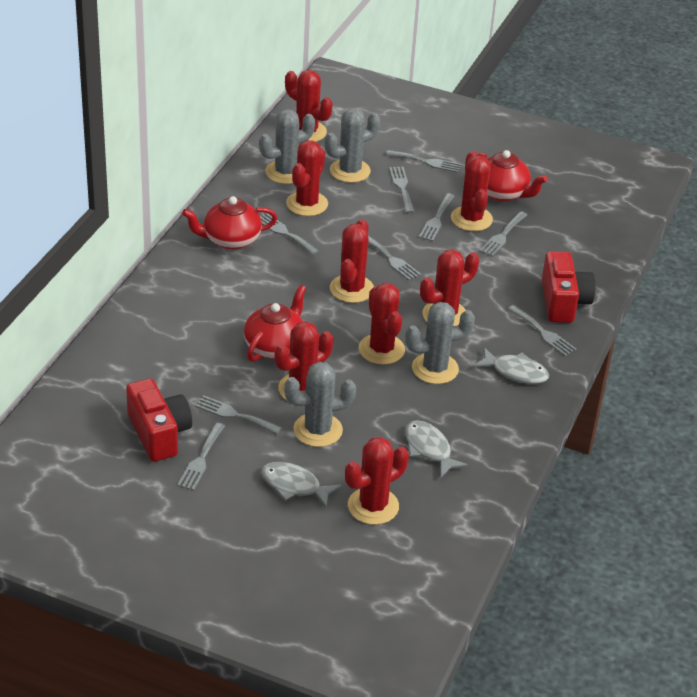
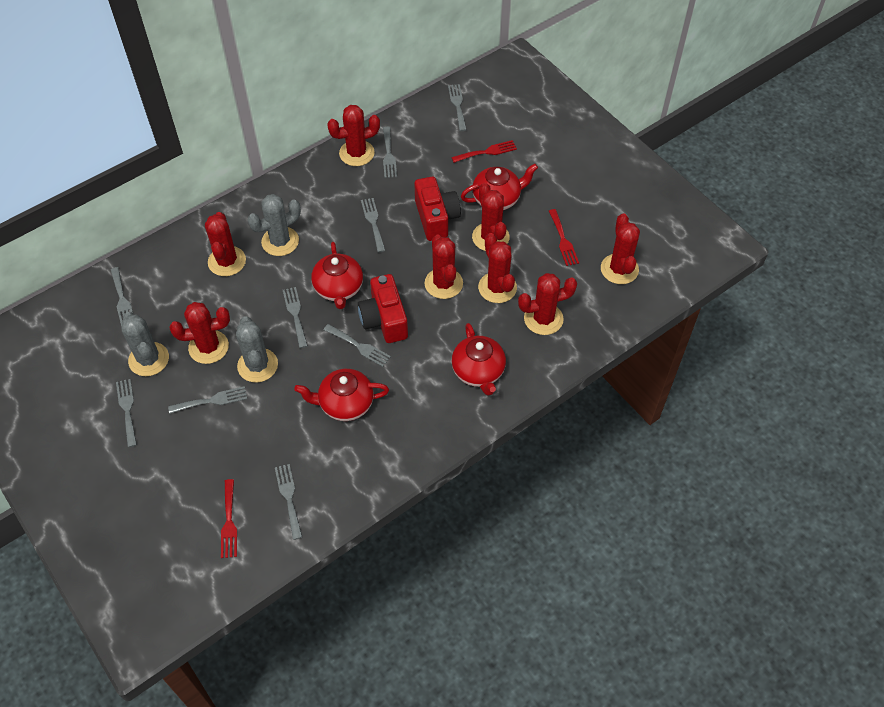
grey cactus: [259,109,315,184] [284,362,356,447] [325,108,380,183] [405,302,475,384] = 4 -> [122,312,169,376] [236,316,278,383] [248,194,301,256] = 3
grey fish: [261,462,341,508] [405,420,468,478] [474,347,549,384] = 3 -> none = 0
red fork: none = 0 -> [221,479,237,558] [451,140,517,163] [549,209,579,266] = 3
red teapot: [182,196,277,250] [244,285,306,362] [476,150,548,202] = 3 -> [294,369,389,421] [311,242,363,309] [452,323,506,396] [461,164,538,210] = 4

